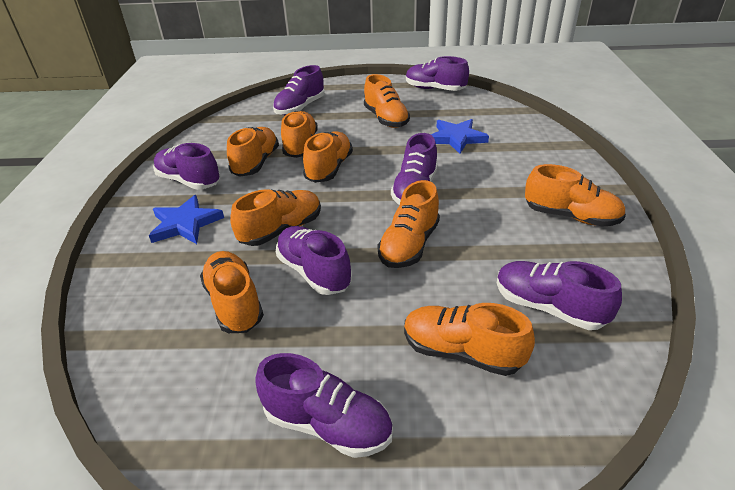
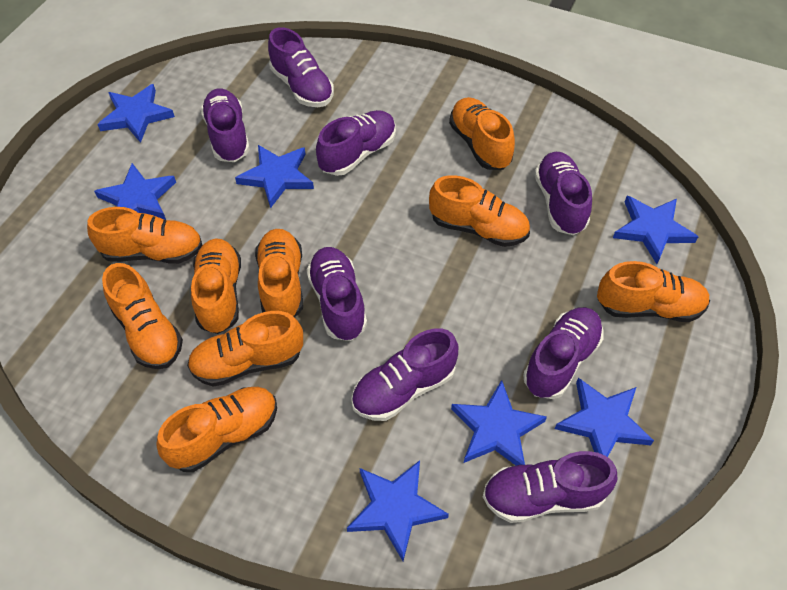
blue star: [149,195,224,244] [431,119,489,154] = 2 -> [94,163,176,220] [97,84,175,143] [235,145,314,208] [347,460,449,561] [451,380,547,466] [555,378,654,457] [613,196,698,264] = 7
purple shoe: [153,143,220,190] [255,353,393,458] [273,65,325,115] [276,226,352,295] [391,133,438,205] [406,56,469,91] [497,261,622,330] = 7 -> [201,88,250,162] [268,27,334,107] [306,247,367,341] [316,110,396,176] [351,328,459,421] [483,451,617,523] [523,307,604,399] [534,152,592,235] = 8

